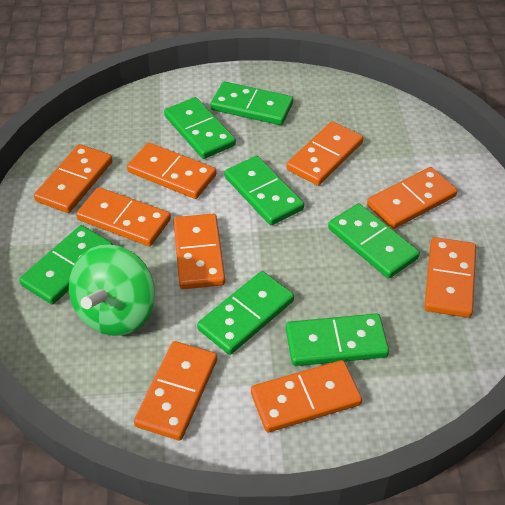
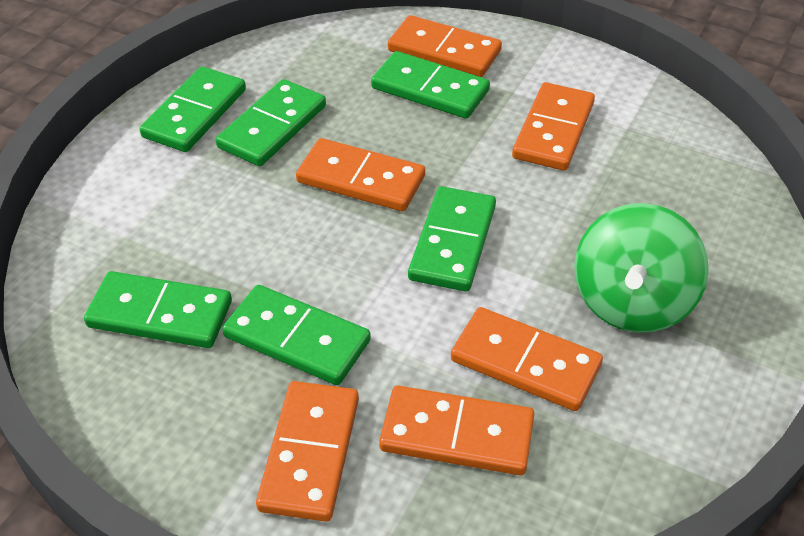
green domino: [19,225,113,305] [164,97,236,159] [197,271,294,355] [210,82,293,125] [224,156,304,225] [286,313,389,366] [328,203,420,279] = 7 -> [84,271,232,348] [140,66,246,152] [216,79,326,166] [222,285,371,385] [371,51,490,119] [408,186,496,292] = 6
orange domino: [34,144,113,213] [76,187,171,246] [127,143,216,199] [134,341,217,441] [173,214,225,289] [251,360,362,432] [287,121,363,186] [367,167,457,229] [424,237,476,318] = 9 -> [256,381,359,522] [296,138,425,211] [379,386,534,475] [388,15,502,77] [451,307,603,411] [512,82,595,171] = 6

